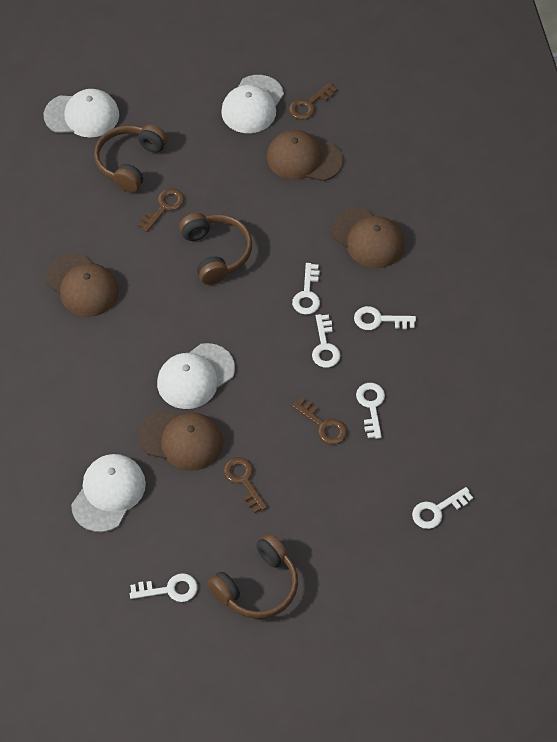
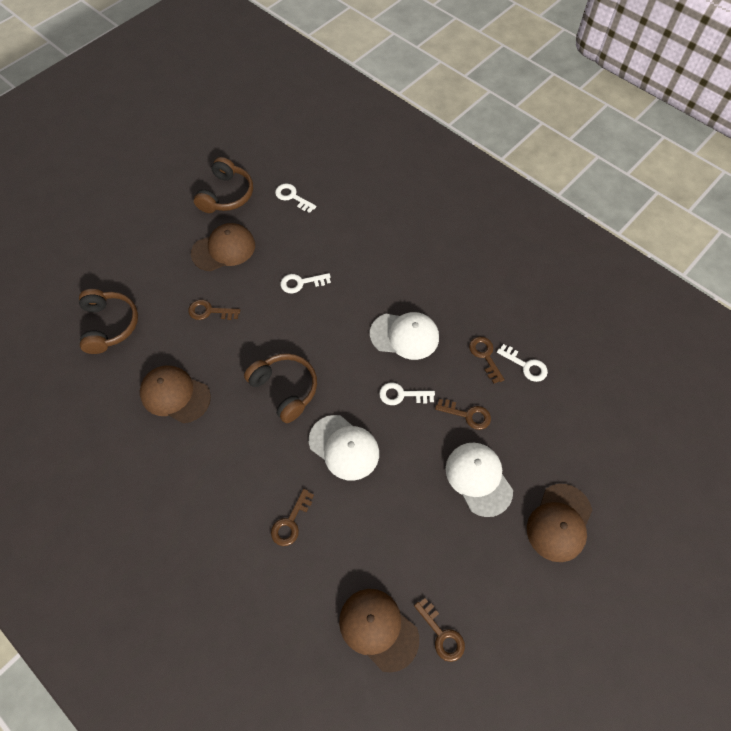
brown key: [138,188,184,232] [223,457,267,513] [289,83,337,120] [292,398,347,444] = 4 -> [188,300,240,320] [271,489,314,546] [414,598,465,662] [435,399,491,430] [469,337,505,383] = 5
white cap: [44,89,119,137] [71,454,146,532] [157,343,235,409] [221,75,284,133] = 4 -> [309,415,379,481] [370,312,439,360] [446,443,513,517] = 3
white key: [130,573,197,602] [292,263,320,315] [312,314,341,368] [354,306,416,330] [356,383,385,439] [412,487,473,529] = 6 -> [275,183,316,213] [280,273,331,293] [379,383,435,405] [497,344,548,382] = 4

